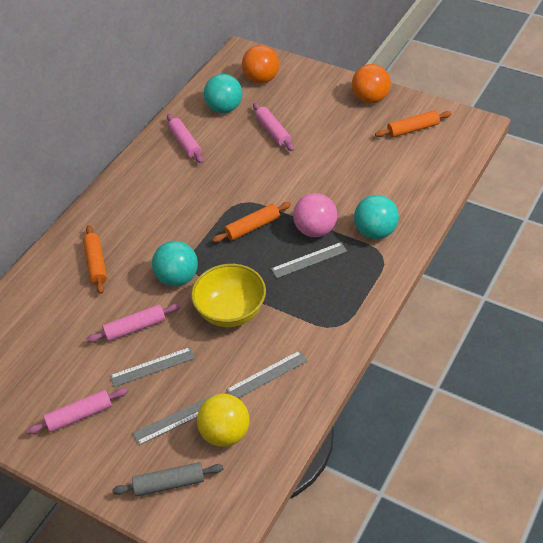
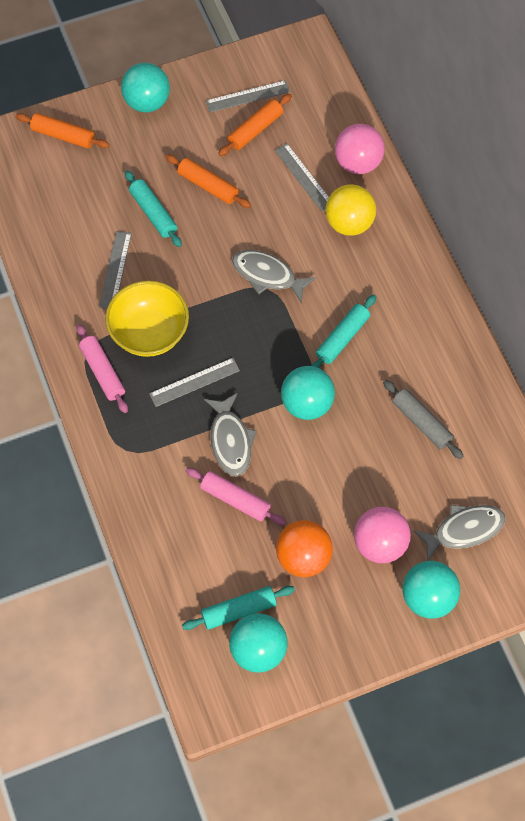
grey fish: none = 0 -> [204,393,257,476] [232,250,316,304] [413,505,505,561] = 3
orange ball: [242,45,279,84] [352,64,391,104] = 2 -> [276,520,333,577] = 1
pink ball: [293,193,337,237] = 1 -> [335,124,385,174] [354,507,411,563] = 2
pink rolling pin: [27,388,128,434] [87,304,180,343] [167,114,203,163] [253,103,294,151] = 4 -> [76,324,128,413] [186,468,286,525] = 2
turquoise ball: [152,241,198,286] [204,74,242,113] [354,195,399,239] = 3 -> [121,63,170,113] [229,613,288,673] [281,366,335,420] [403,561,460,619] = 4
turquoise rolling pin: none = 0 -> [125,170,182,247] [182,586,295,630] [311,295,376,368] = 3

